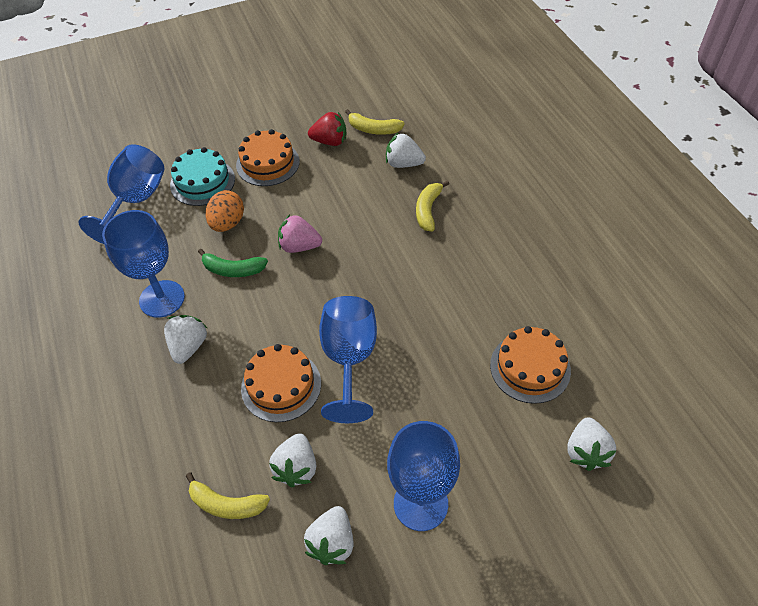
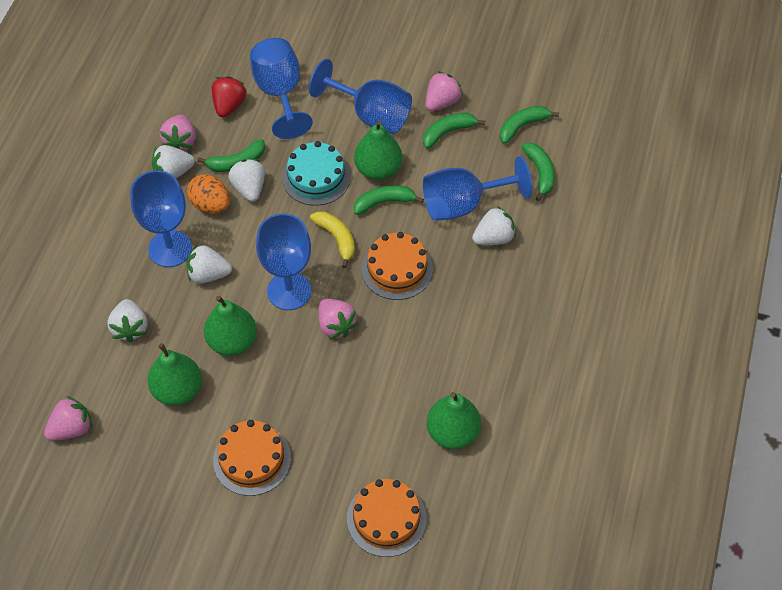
blue goblet: [79,144,165,244] [102,210,185,318] [319,296,377,423] [387,421,460,531] = 4 -> [130,170,192,267] [250,38,313,139] [256,214,311,310] [309,59,412,134] [423,156,532,221] = 5
green banana: [198,249,268,277] = 1 -> [197,139,265,172] [354,185,424,215] [423,113,485,149] [500,106,559,144] [522,143,555,201] = 5
green pear: none = 0 -> [148,343,202,406] [204,296,257,356] [354,120,402,180] [427,392,481,449] = 4
pink strawberry: [278,214,322,253] = 1 -> [44,396,92,441] [159,115,196,151] [318,299,358,339] [425,71,463,111] = 4
yellow banana: [186,472,270,519] [345,109,405,135] [416,180,449,232] = 3 -> [310,211,355,268] = 1

